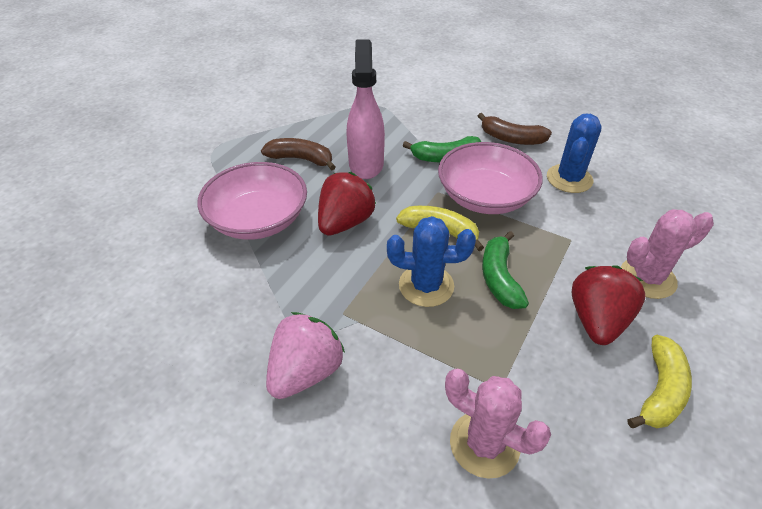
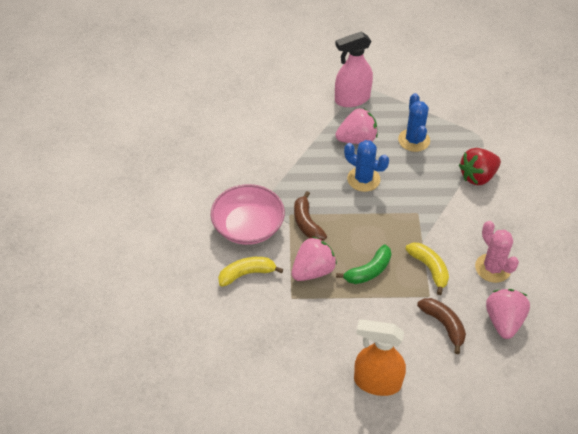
green banana: [403,136,481,162] [482,231,529,309] = 2 -> [336,244,391,284] = 1
orange spray bottle: none = 0 -> [354,319,406,396] = 1
pink bowl: [197,162,307,240] [438,142,543,214] = 2 -> [211,184,285,245] = 1
pink cactus: [445,369,551,479] [621,209,714,299] = 2 -> [475,221,519,283] = 1
pink strawberry: [266,312,345,399] = 1 -> [291,236,337,281] [335,108,378,144] [486,289,530,339] = 3
red strawberry: [318,172,376,236] [571,265,646,345] = 2 -> [459,148,501,185] = 1

